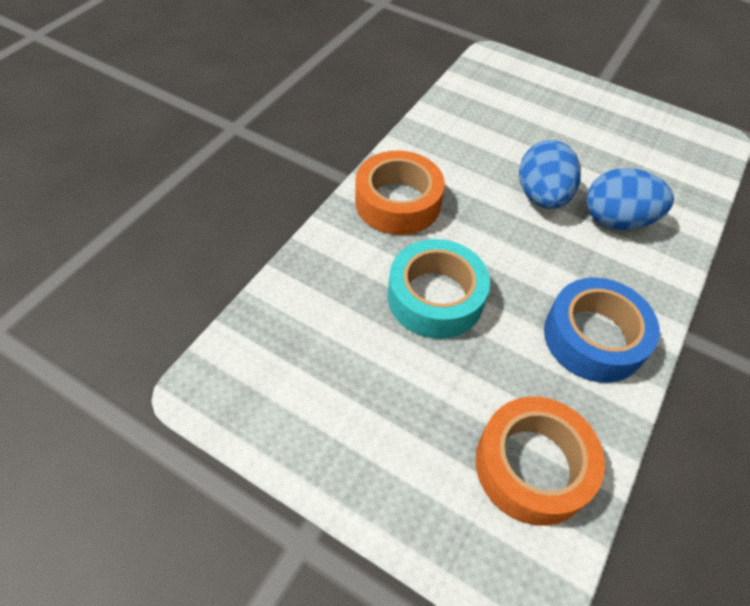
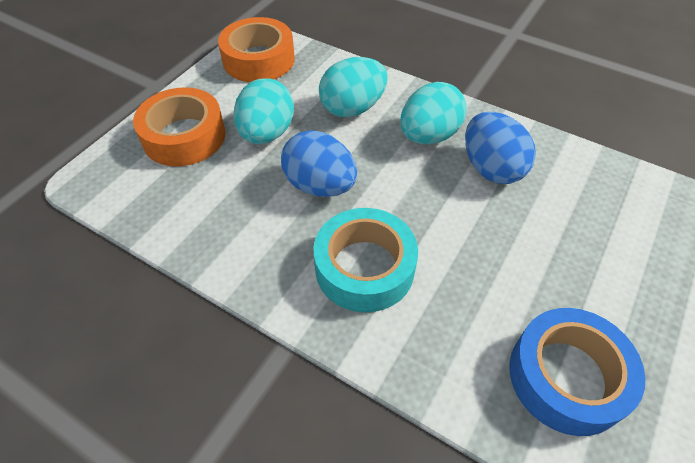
turquoise egg: none = 0 -> [234,78,294,144] [319,57,388,117] [400,82,467,145] = 3

